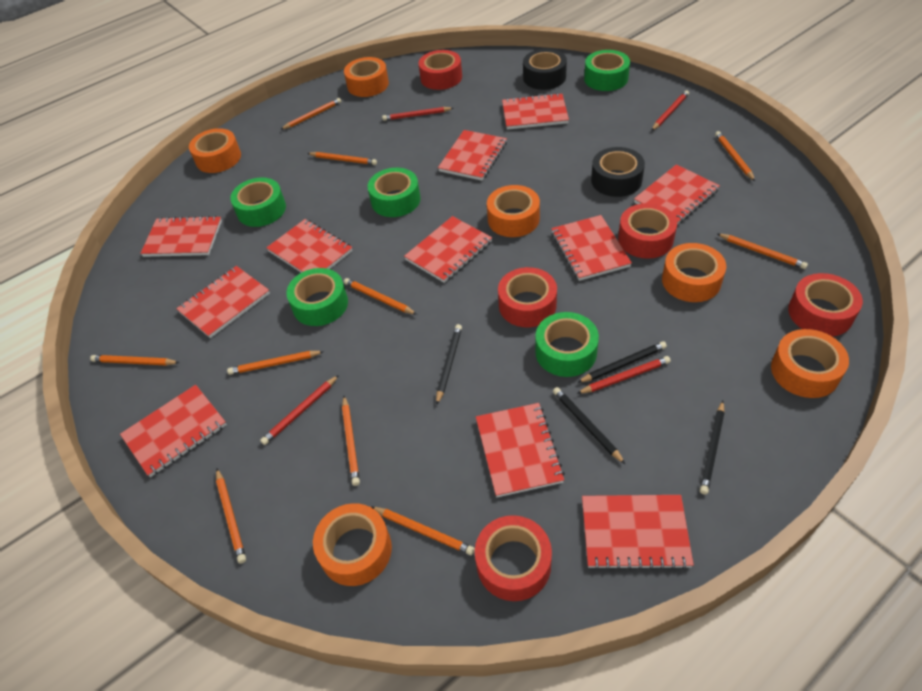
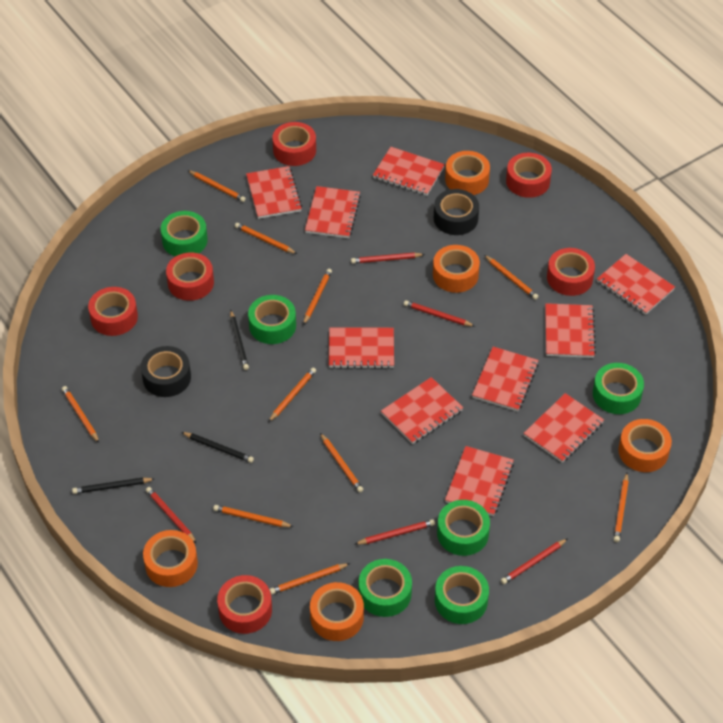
black pencil: [436,324,462,405] [553,387,625,464] [577,341,667,383] [700,401,725,495] = 4 -> [72,478,154,494] [181,432,254,463] [230,311,249,370] = 3
green tape: [230,177,286,227] [286,268,348,326] [368,168,420,217] [535,312,599,377] [584,50,630,91] = 5 -> [161,211,208,256] [248,295,296,344] [359,559,412,617] [435,566,489,624] [437,500,490,556] [593,363,644,414] = 6
orange tape: [189,128,241,173] [313,503,392,586] [344,57,389,97] [487,185,540,237] [662,243,726,302] [771,329,849,398] = 6 -> [143,530,198,587] [310,582,364,641] [433,245,480,293] [445,151,490,195] [618,419,672,472] = 5
red notebook: [120,385,227,477] [140,216,222,257] [176,266,270,338] [266,219,352,273] [404,216,492,283] [438,130,507,181] [476,403,565,497] [502,93,569,130] [551,215,632,281] [582,495,694,570] [634,164,720,225] = 11 -> [246,166,302,219] [305,186,361,238] [329,328,394,369] [373,147,445,196] [381,377,463,444] [445,446,514,516] [472,347,539,411] [524,393,604,463] [545,303,596,358] [597,254,675,315] = 10
red pencil: [260,375,339,445] [382,107,453,121] [577,356,671,394] [651,91,689,131] = 4 -> [146,487,196,543] [351,253,425,264] [355,519,435,545] [404,300,475,326] [501,539,567,584] = 5
red tape: [418,50,462,90] [475,515,552,601] [498,267,557,328] [618,203,677,259] [788,273,863,337] = 5 -> [88,287,138,336] [166,252,214,301] [217,575,272,634] [273,122,316,166] [506,153,552,198] [547,248,595,296] = 6

